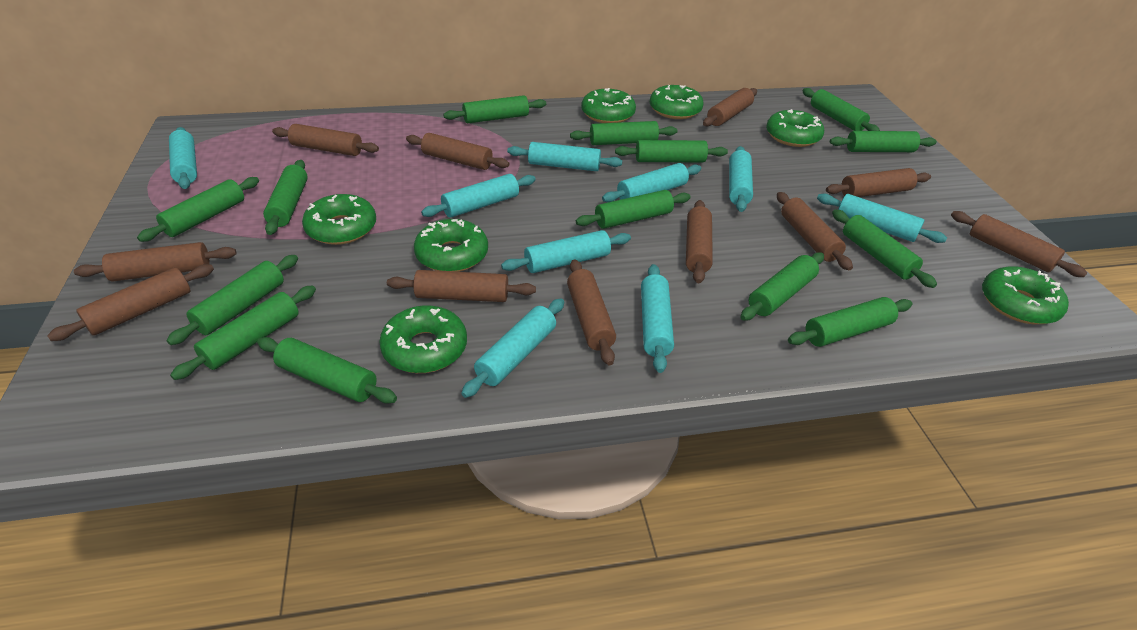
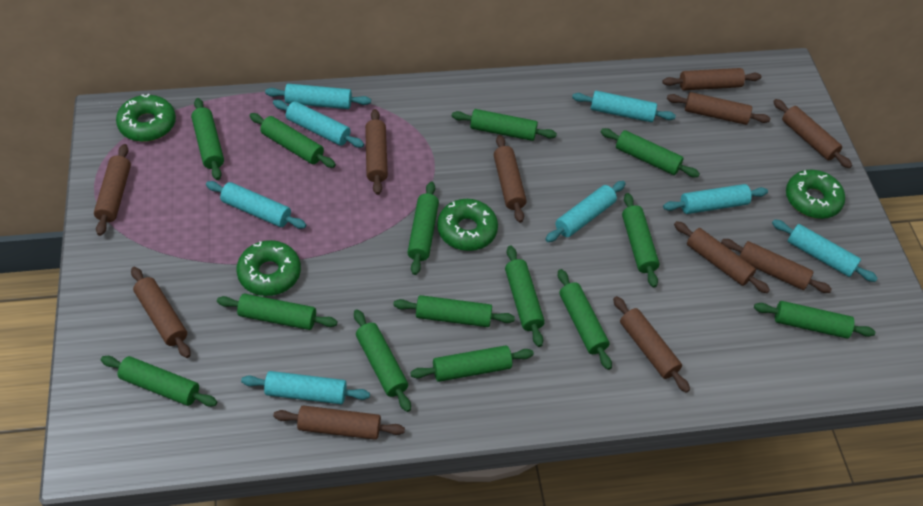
green donut: [302,194,376,245] [379,305,467,373] [414,219,488,272] [581,88,636,123] [650,85,704,119] [766,109,824,147] [982,266,1069,324] = 7 -> [116,94,176,142] [236,240,301,296] [437,199,498,251] [786,170,845,219] = 4
turquoise rolling pin: [169,127,197,189] [421,174,536,218] [461,298,564,398] [501,230,631,273] [507,142,622,171] [602,163,701,202] [641,264,674,373] [729,146,753,212] [817,194,947,243] = 9 -> [206,181,306,229] [241,371,370,404] [265,84,371,109] [273,100,364,148] [545,181,626,242] [572,91,676,122] [663,184,768,214] [772,219,878,282] = 8

